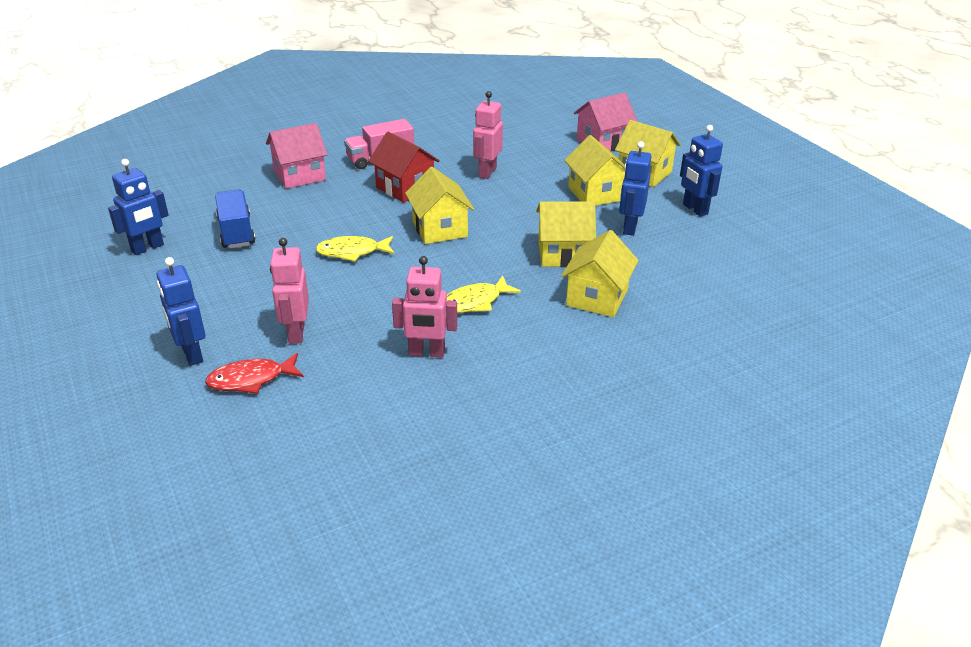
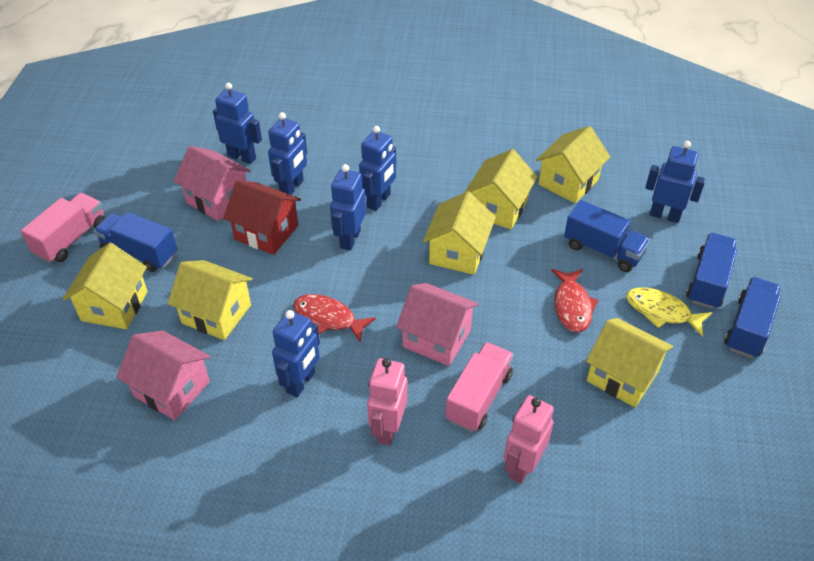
blue robot: [108,159,169,255] [157,257,205,366] [619,141,651,236] [680,125,723,217] = 4 -> [213,83,262,164] [268,112,307,195] [272,310,320,397] [330,164,366,251] [359,126,396,211] [645,141,706,223] = 6
blue truck: [215,189,255,248] = 1 -> [94,212,177,272] [564,200,650,272] [686,233,737,309] [724,277,781,358] = 4
pink house: [266,123,327,189] [574,92,638,151] = 2 -> [116,330,211,420] [174,146,251,221] [396,283,479,366] = 3
pink robot: [270,238,309,344] [392,256,457,358] [473,91,503,179] = 3 -> [367,358,407,445] [504,395,554,484] = 2
pink truck: [344,119,414,169] = 1 -> [21,193,105,263] [445,342,514,432] = 2
red fish: [205,353,304,394] = 1 -> [293,294,376,342] [551,269,599,332] = 2
yellow fish: [316,236,394,262] [447,276,521,313] = 2 -> [626,288,712,337] = 1
yellow house: [405,167,474,244] [536,201,596,267] [561,230,639,317] [564,135,625,206] [615,120,681,187] = 5 -> [63,243,148,329] [168,260,253,340] [423,191,496,275] [465,149,537,229] [536,126,610,203] [586,318,673,407] = 6

